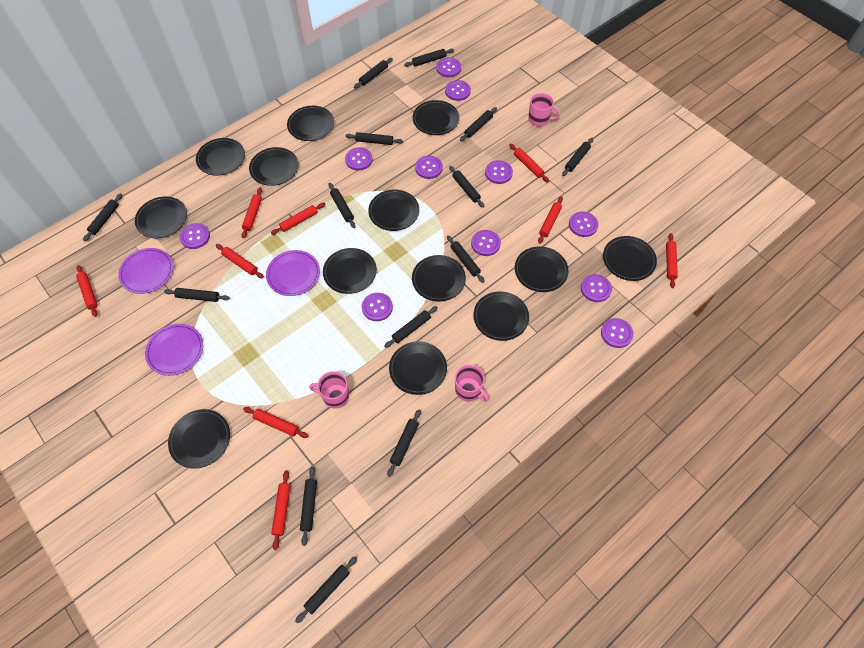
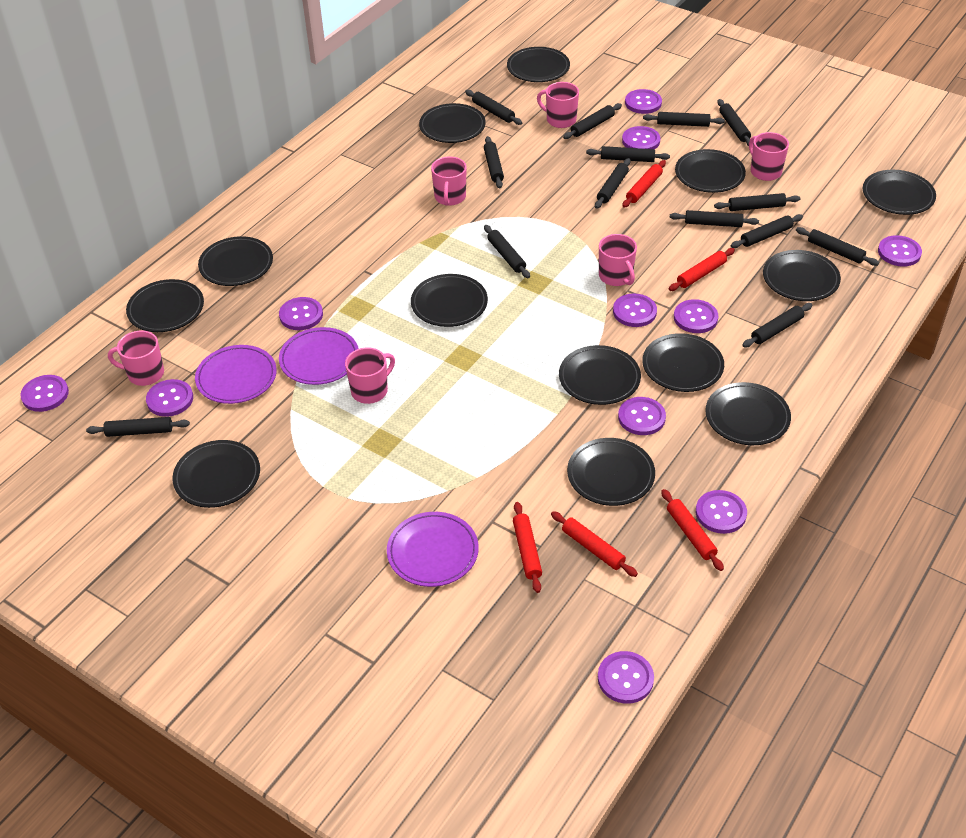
pink mug: [309,371,349,409] [455,364,489,402] [528,93,560,127] = 3 -> [108,330,164,386] [345,347,395,404] [431,157,467,206] [537,82,579,128] [599,234,637,286] [749,132,789,181] = 6
red rolling pin: [76,265,98,317] [216,244,264,278] [242,188,262,238] [243,407,308,438] [271,203,325,235] [271,470,290,550] [510,144,549,182] [538,196,563,244] [666,233,678,288] = 9 -> [513,502,542,593] [551,511,638,577] [622,160,666,208] [661,489,724,571] [669,248,735,291] = 5

